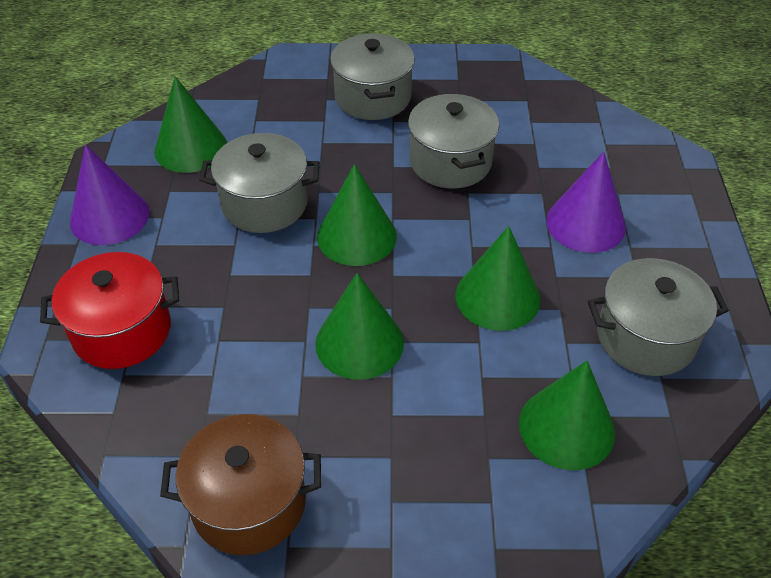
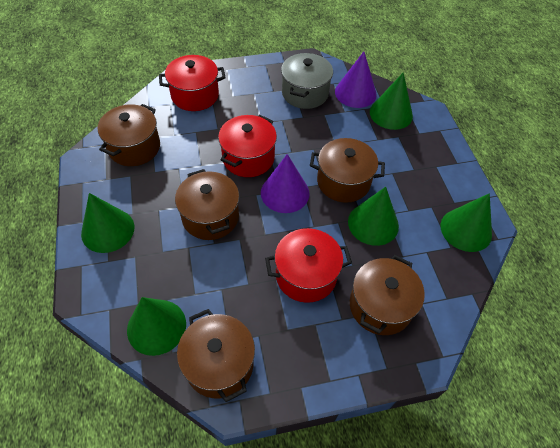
brown pot: [160,414,321,555] = 1 -> [98,104,160,166] [175,169,239,240] [177,309,255,402] [310,138,385,203] [350,255,425,335] = 5
grey pot: [199,133,320,233] [330,34,415,120] [408,93,499,188] [588,258,729,376] = 4 -> [281,53,333,109] = 1
red pot: [40,252,179,369] = 1 -> [159,55,226,111] [218,115,277,177] [265,228,352,303] = 3

